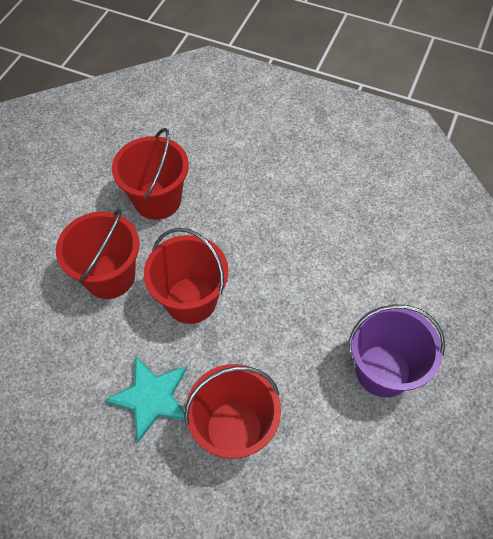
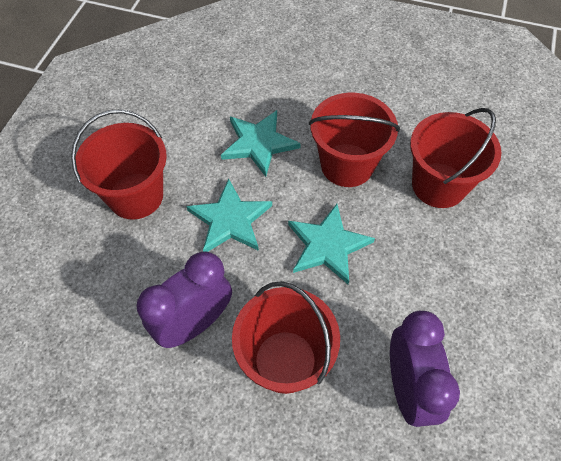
purple bucket: [349,304,445,398] = 1 -> none = 0
purple clock: none = 0 -> [136,251,232,348] [390,311,460,427] = 2
turquoise star: [105,357,187,442] = 1 -> [186,179,272,252] [221,110,301,177] [288,204,375,284] = 3

